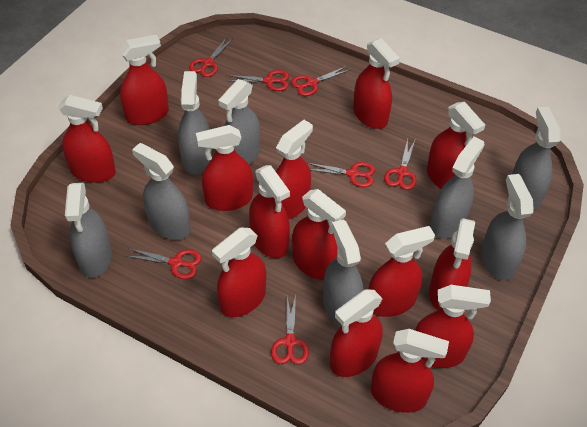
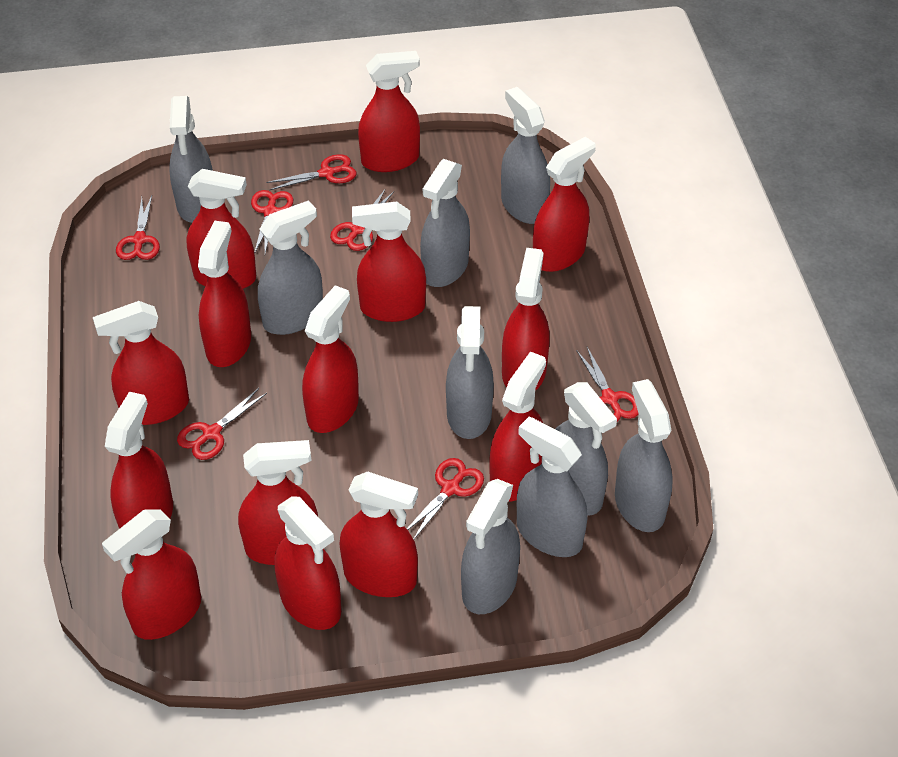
grey spray bottle: [65,183,112,278] [132,143,191,240] [178,71,212,174] [218,79,260,165] [323,219,364,326] [430,137,484,239] [481,174,534,281] [512,107,560,210] = 8 -> [169,96,213,223] [258,200,323,335] [420,159,470,287] [446,306,494,439] [461,479,520,614] [501,87,550,224] [517,417,588,557] [555,382,617,516] [615,379,673,532] = 9

